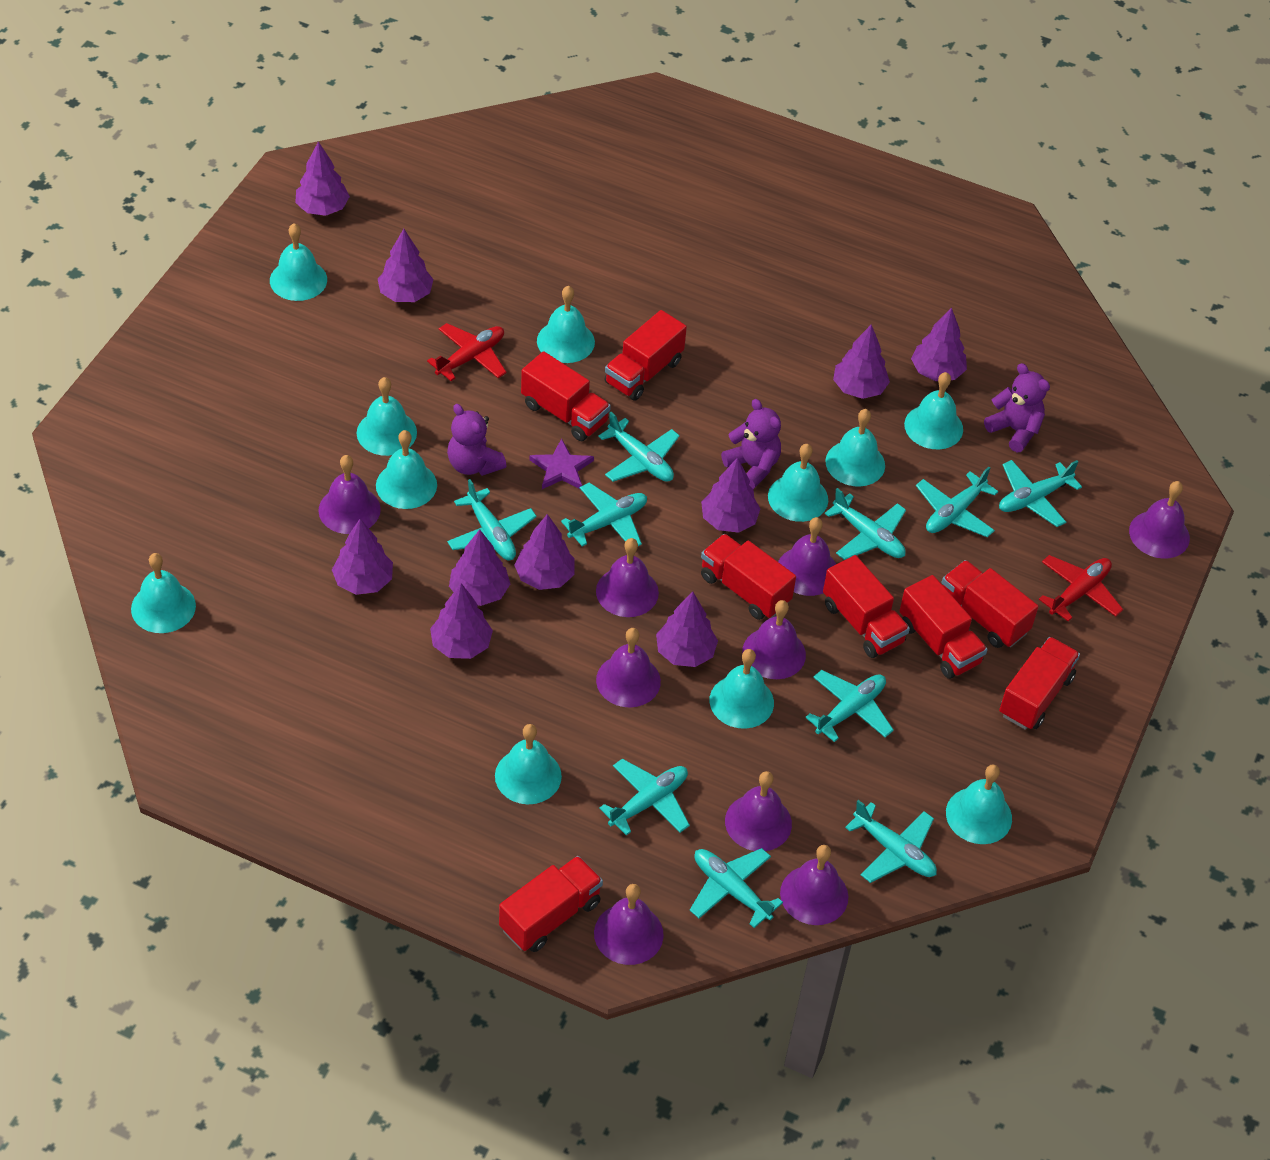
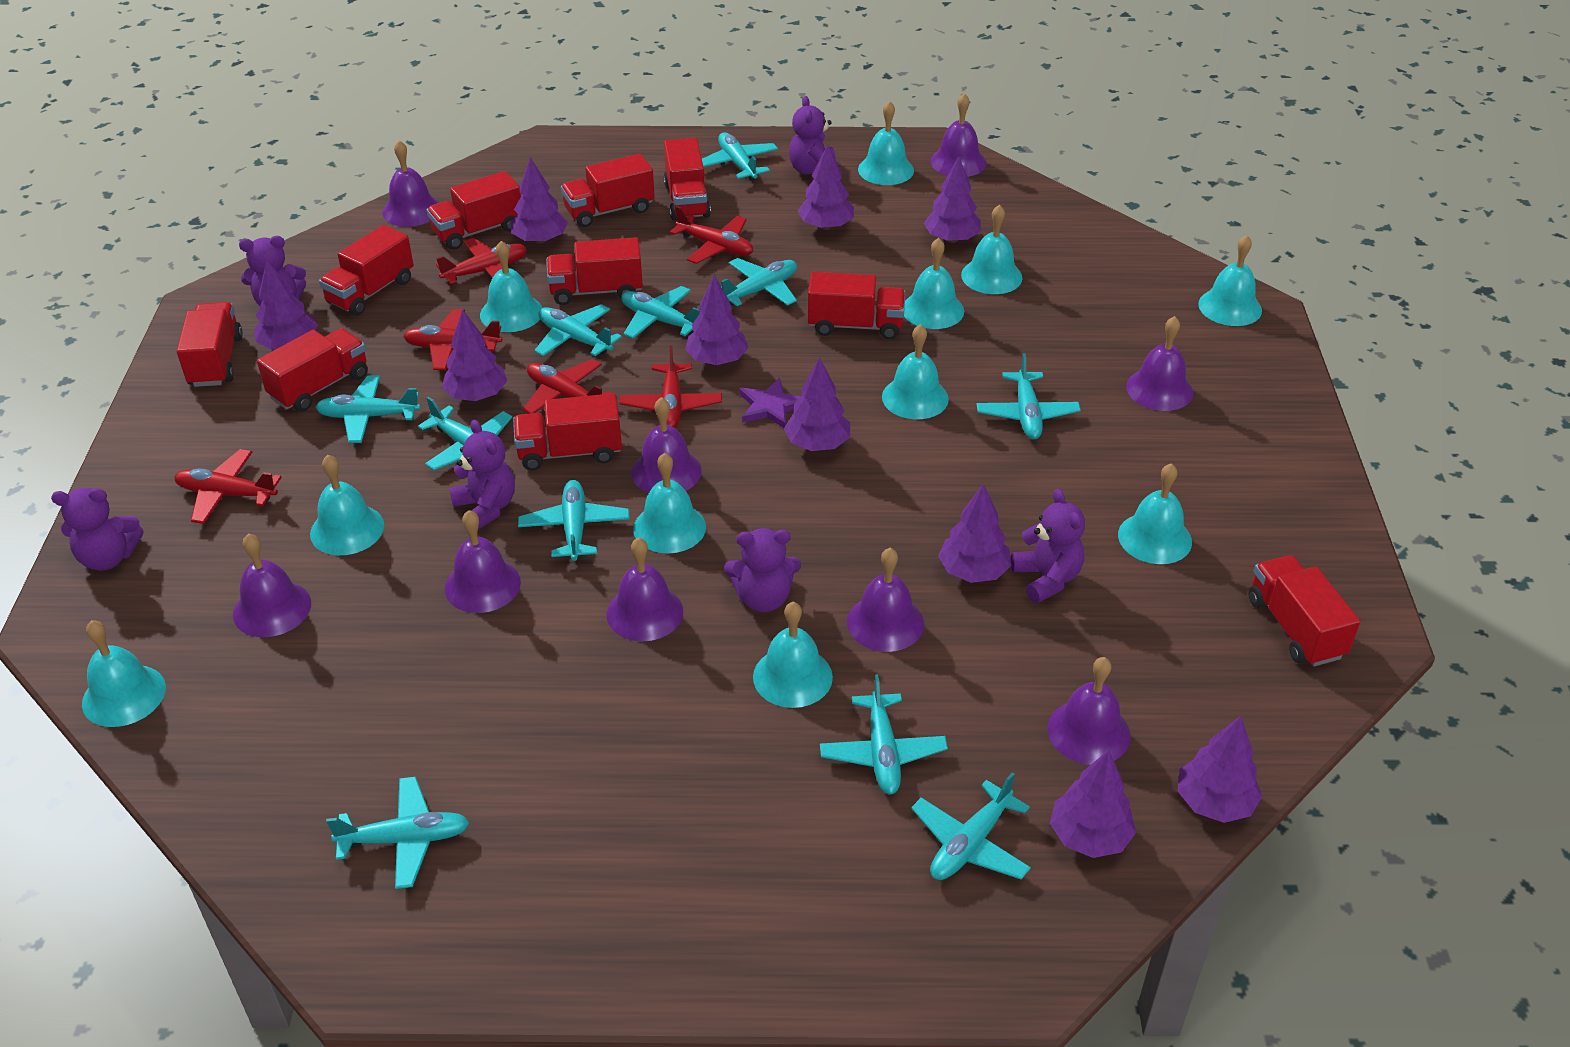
purple teddy bear: [447,404,506,476] [721,399,781,489] [984,363,1050,452] = 3 -> [51,488,143,571] [239,236,306,306] [449,420,515,530] [724,528,801,612] [789,96,836,179] [1011,489,1085,603] = 6
red plane: [427,323,507,381] [1039,555,1123,622] = 2 -> [174,449,282,524] [403,309,502,370] [436,238,527,284] [522,359,612,414] [620,345,722,428] [669,206,753,264] = 6
red truck: [499,856,603,952] [521,351,611,441] [605,310,687,401] [701,534,796,620] [823,555,910,658] [899,575,988,679] [942,560,1038,648] [999,637,1080,730] = 8 -> [177,302,243,387] [257,328,368,411] [319,225,414,316] [426,171,521,250] [513,393,622,471] [547,237,643,305] [561,154,655,227] [664,138,711,221] [808,272,906,339] [1248,555,1360,666] = 10
turquoise plane: [447,479,537,560] [561,483,647,546] [598,412,680,482] [599,759,690,835] [690,848,783,928] [805,670,894,742] [825,488,906,560] [845,800,937,883] [916,467,998,537] [999,460,1082,527] = 10 -> [315,375,420,443] [326,777,470,889] [418,397,512,470] [518,480,630,561] [534,304,622,356] [621,286,700,339] [702,132,778,181] [721,258,797,306] [820,674,948,795] [911,772,1031,880] [976,353,1081,440] = 11

